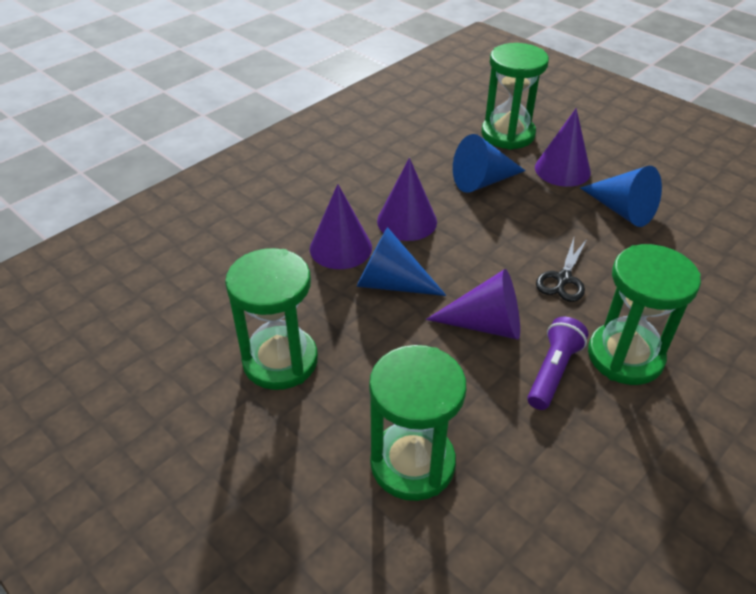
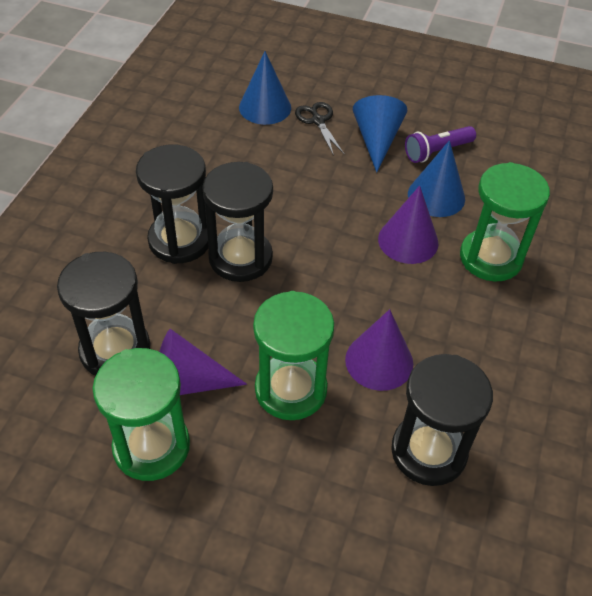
black hourglass: none = 0 -> [57,252,150,376] [136,145,209,264] [202,162,273,282] [391,354,493,486] = 4
green hourglass: [225,248,318,390] [369,345,466,501] [481,43,549,150] [588,244,701,385] = 4 -> [92,348,190,481] [253,291,334,420] [460,162,550,282] = 3
purple cone: [310,184,372,269] [377,158,437,241] [426,269,520,340] [535,108,591,187] = 4 -> [159,329,247,395] [345,309,413,391] [378,185,439,264] = 3

